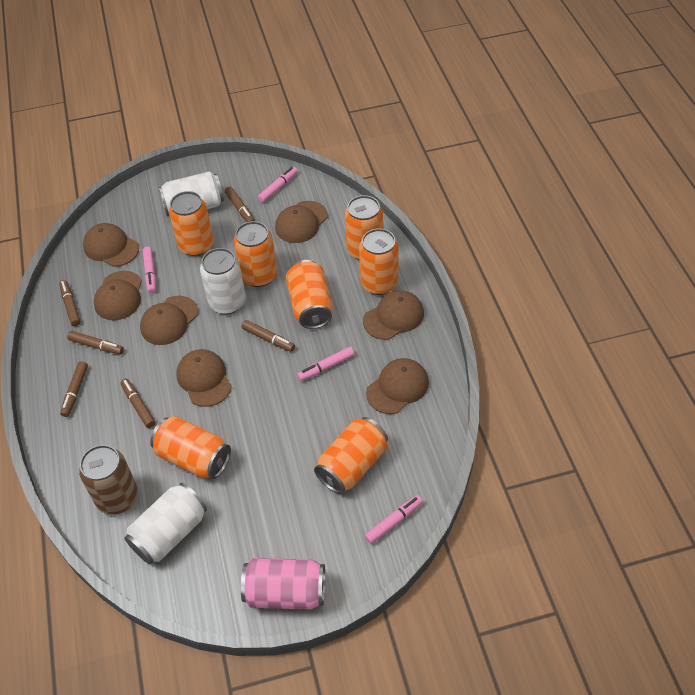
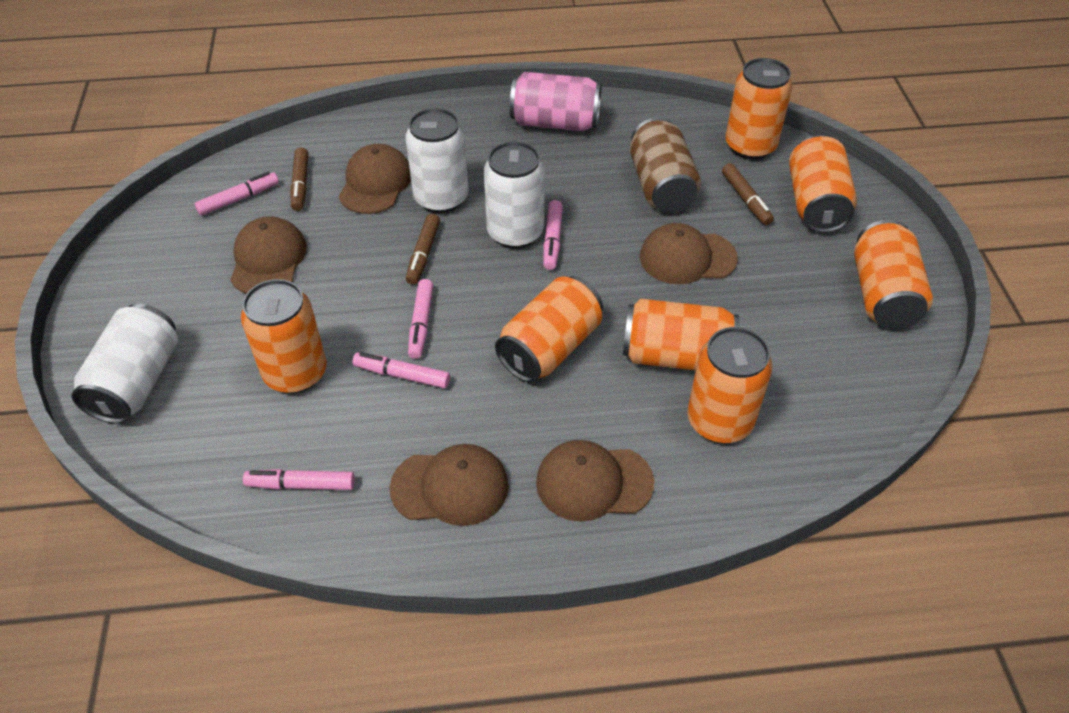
brown cap: [83,223,139,267] [94,271,142,320] [140,296,198,345] [176,349,232,407] [275,201,328,243] [363,290,424,340] [366,358,429,414] = 7 -> [230,216,307,294] [339,144,411,214] [389,444,509,526] [536,440,654,522] [640,223,738,284] = 5
brown marker: [59,280,81,326] [60,361,88,417] [67,331,124,355] [121,379,155,428] [225,187,255,222] [241,320,295,352] = 6 -> [290,147,308,211] [406,214,440,285] [722,163,774,225] = 3
pink marker: [143,247,156,293] [258,167,298,203] [297,347,355,381] [365,495,423,544] = 4 -> [195,172,279,216] [243,469,355,490] [353,352,450,388] [408,279,433,359] [543,200,563,270] = 5

